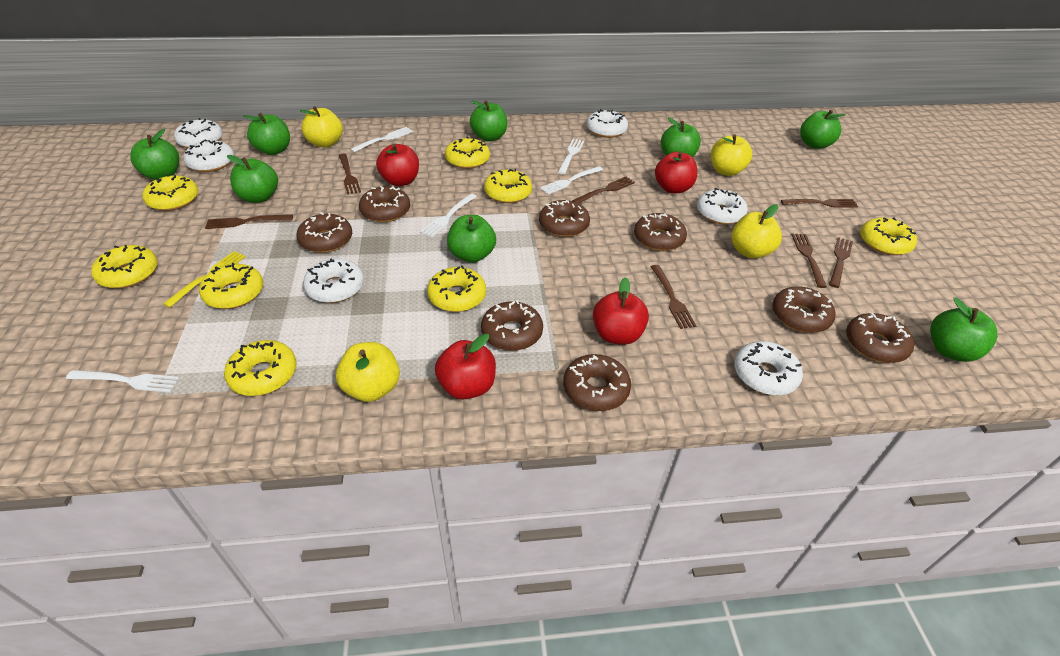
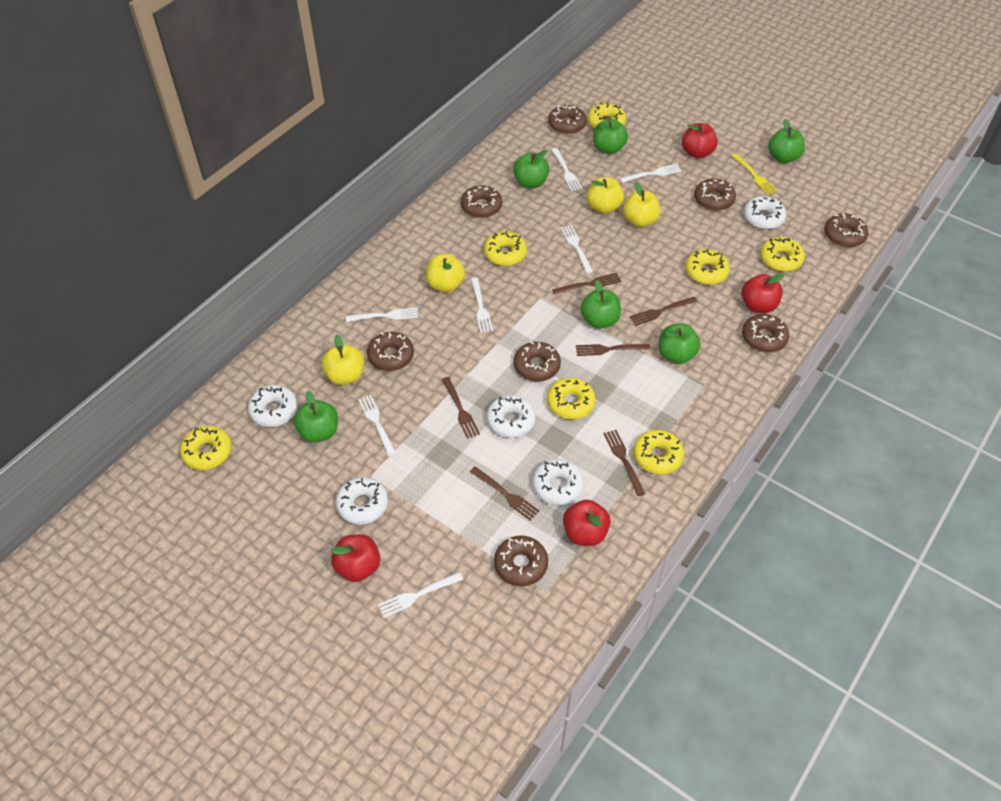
brown fork: [205,215,293,229] [339,153,361,195] [572,177,635,203] [651,265,696,329] [781,199,859,208] [791,233,827,288] [829,237,853,288] = 7 -> [442,377,480,439] [470,466,539,520] [552,273,621,295] [576,344,651,356] [604,430,646,496] [630,297,698,326] = 6
green apple: [130,129,179,180] [227,155,278,203] [243,113,290,155] [447,215,496,263] [470,100,507,141] [661,117,701,157] [800,110,846,149] [930,297,997,362] = 8 -> [294,391,338,443] [513,150,549,188] [580,280,621,328] [593,119,628,154] [658,324,701,364] [768,119,805,163] = 6
white donut: [174,118,222,148] [183,140,234,172] [303,258,364,303] [587,109,628,138] [697,188,748,225] [734,341,803,395] = 6 -> [248,385,298,427] [336,477,388,525] [487,395,536,438] [532,459,584,505] [744,196,786,229] = 5
white fork: [66,370,179,393] [350,127,413,152] [420,193,477,237] [540,166,603,194] [558,139,584,174] = 5 -> [345,307,418,322] [358,395,396,456] [378,572,463,618] [471,278,493,333] [552,148,582,191] [561,225,593,273] [619,164,682,183] = 7
yellow donut: [91,245,158,289] [142,174,198,211] [199,263,264,309] [224,340,297,396] [427,265,486,312] [445,136,490,169] [484,169,532,203] [860,217,917,255] = 8 -> [180,426,232,470] [484,231,527,266] [547,378,595,419] [588,102,626,129] [633,430,684,474] [685,249,730,285] [760,237,805,272] = 7

